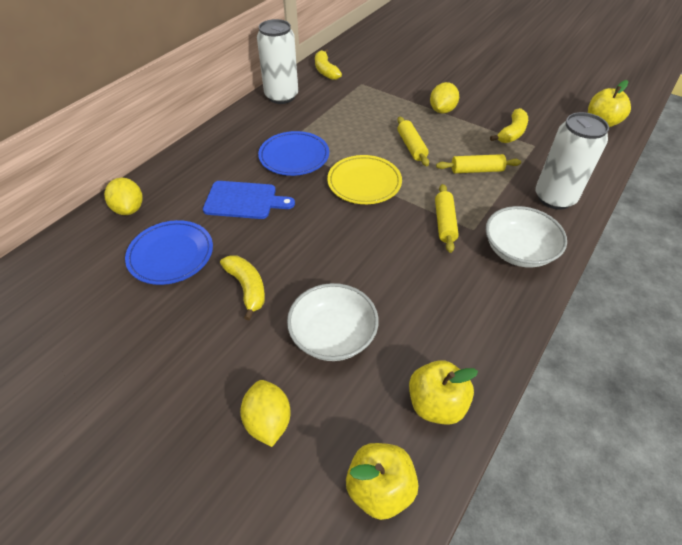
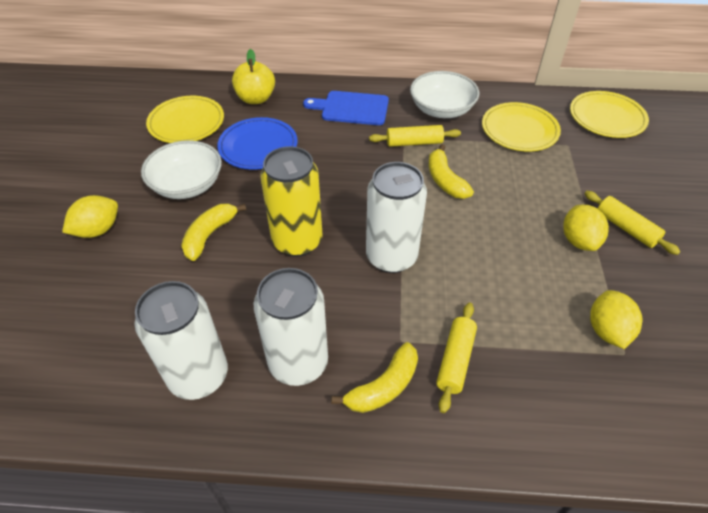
blue plate: [125,220,213,285] [258,131,329,176] = 2 -> [217,117,297,170] = 1
white can: [257,19,298,104] [535,112,609,209] = 2 -> [135,281,228,400] [254,268,328,386] [366,162,427,273] = 3
yellow apple: [346,443,418,520] [409,360,478,425] [588,80,631,127] = 3 -> [232,49,275,104] = 1
yellow can: none = 0 -> [260,146,323,257] = 1
yellow plate: [327,155,402,204] = 1 -> [146,96,224,143] [482,102,561,151] [570,91,649,138] = 3

